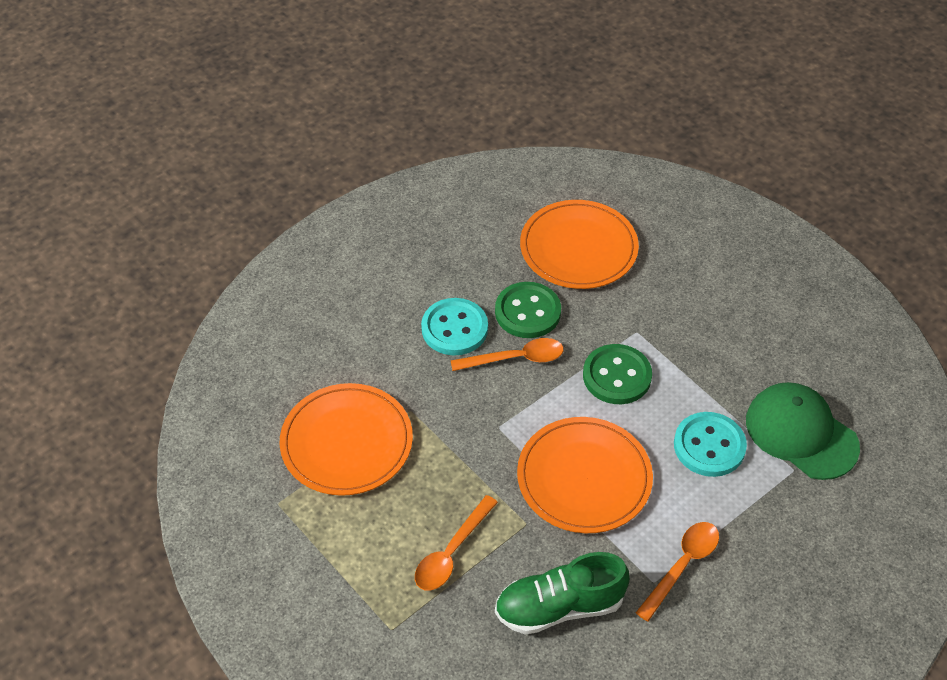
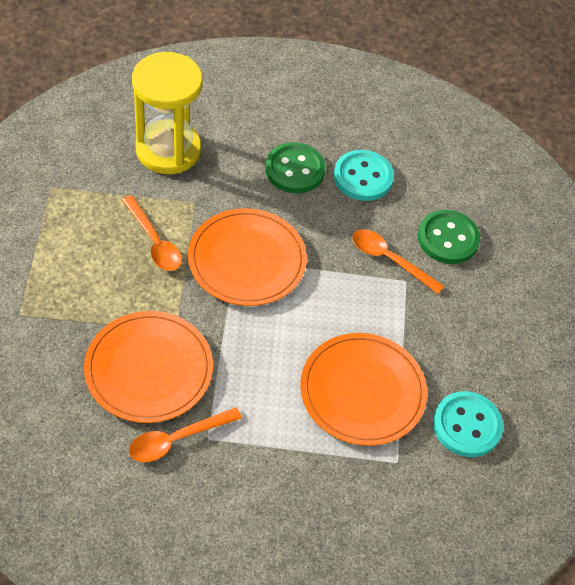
green cap: [746,382,860,480] = 1 -> none = 0
green shoe: [495,552,630,635] = 1 -> none = 0
yellow hourglass: none = 0 -> [132,52,203,174] = 1

